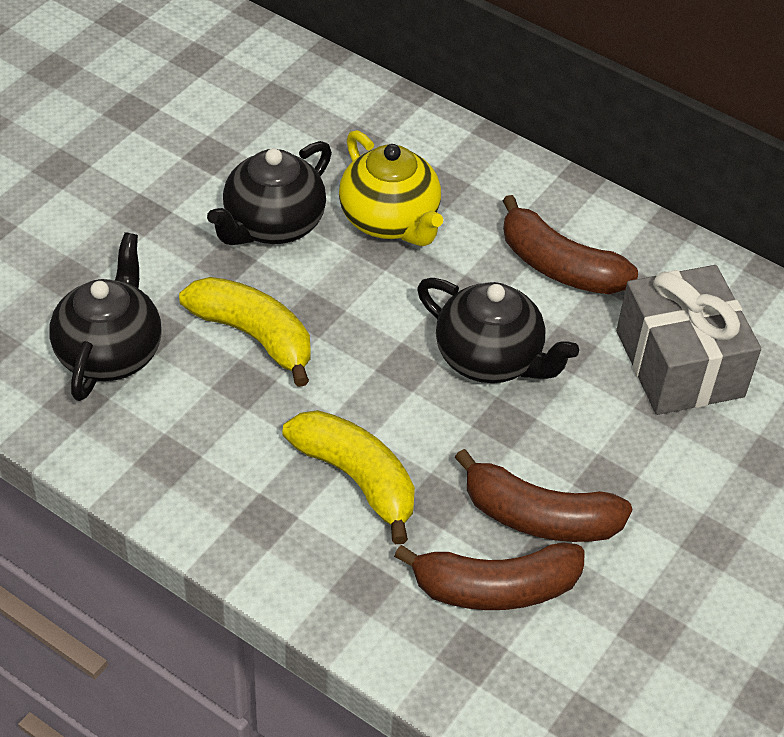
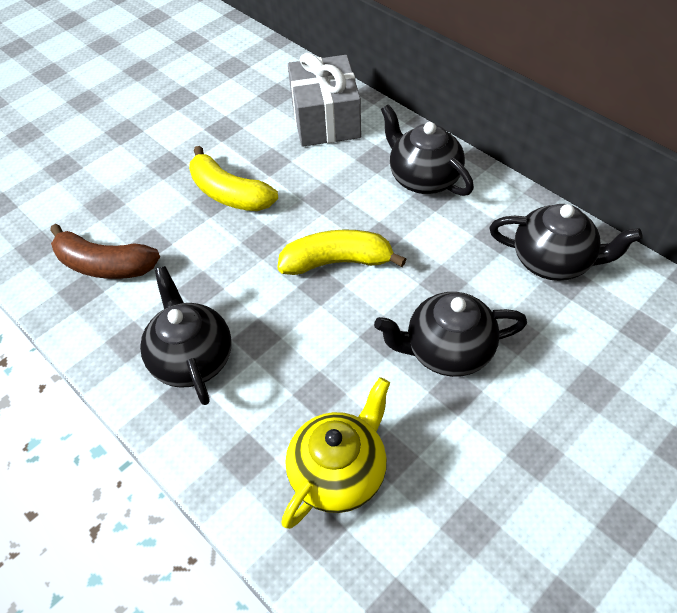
black teapot: [49,232,162,401] [207,141,332,245] [417,278,579,383] = 3 -> [140,266,232,405] [374,292,527,377] [381,104,474,196] [489,204,642,281] = 4
brown banana: [394,543,585,610] [454,449,633,542] [502,195,638,294] = 3 -> [50,224,160,279] = 1

